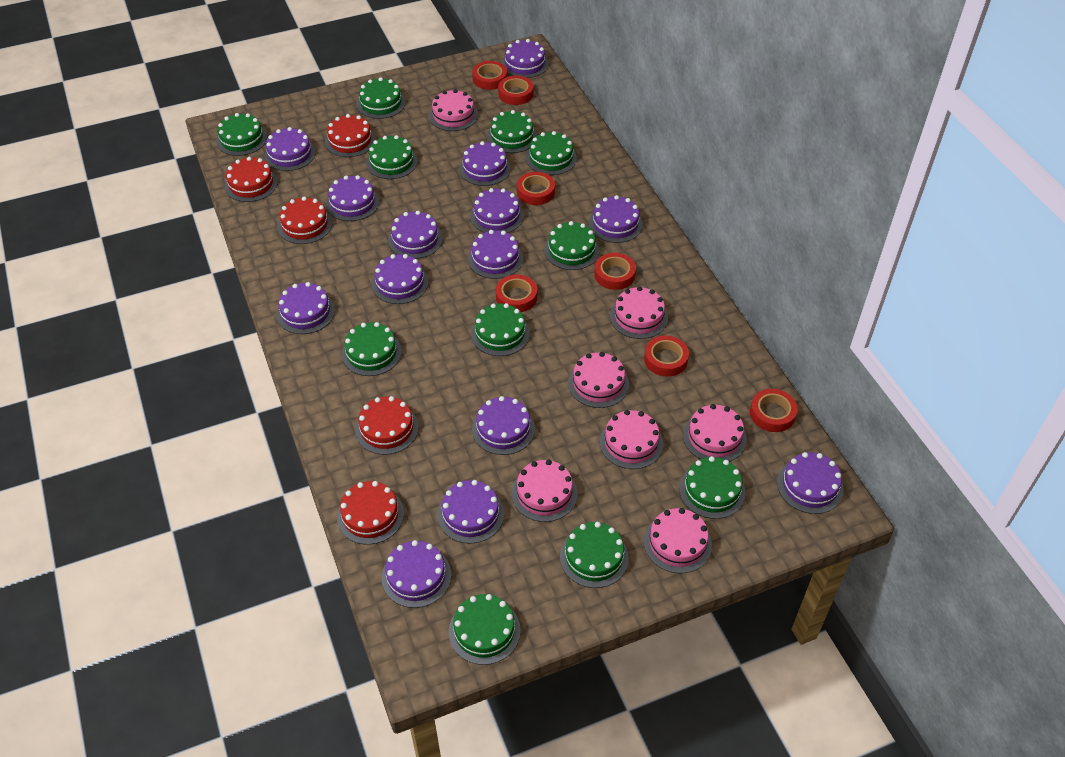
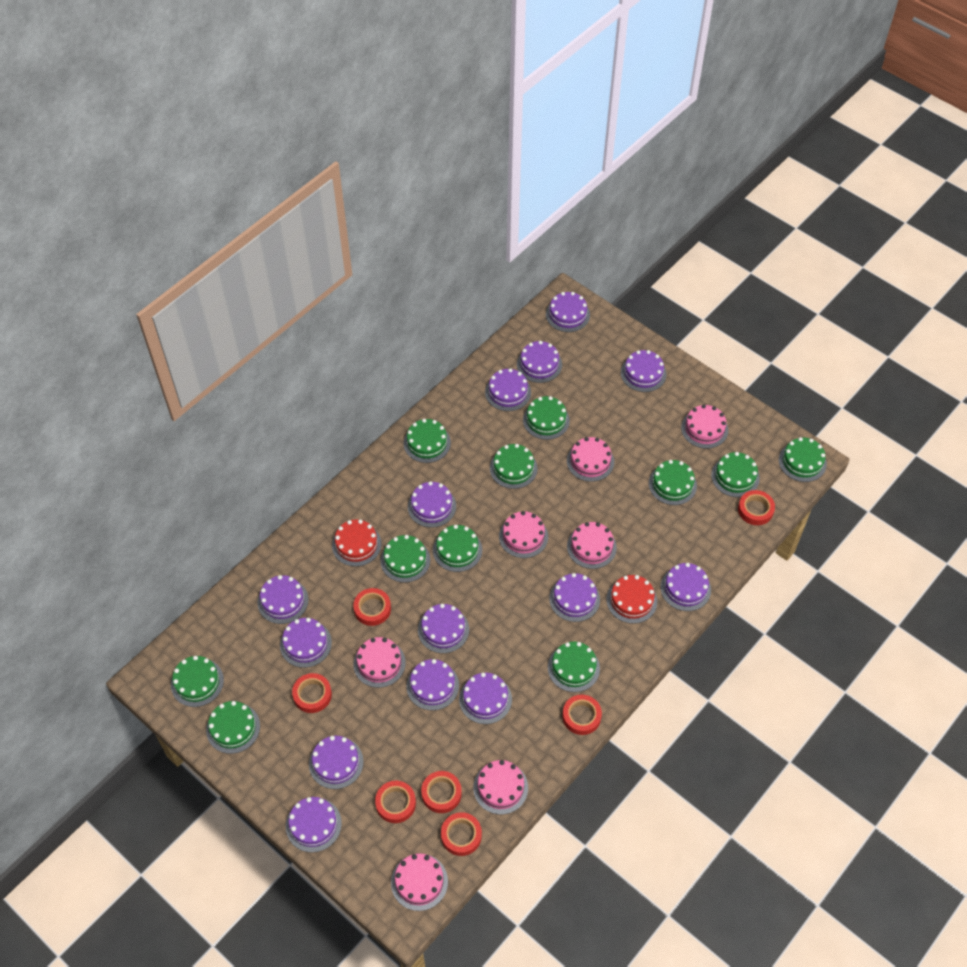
red cake: [225,157,278,202] [278,197,332,244] [325,114,376,157] [337,481,404,545] [355,396,419,455] = 5 -> [332,519,381,567] [607,575,657,624] = 2

